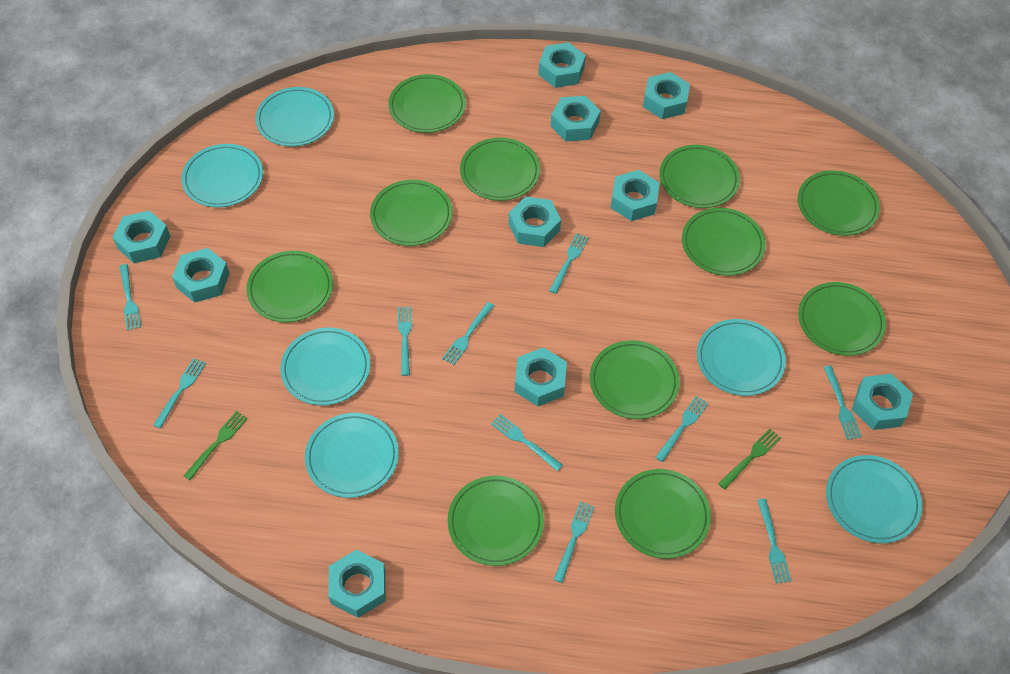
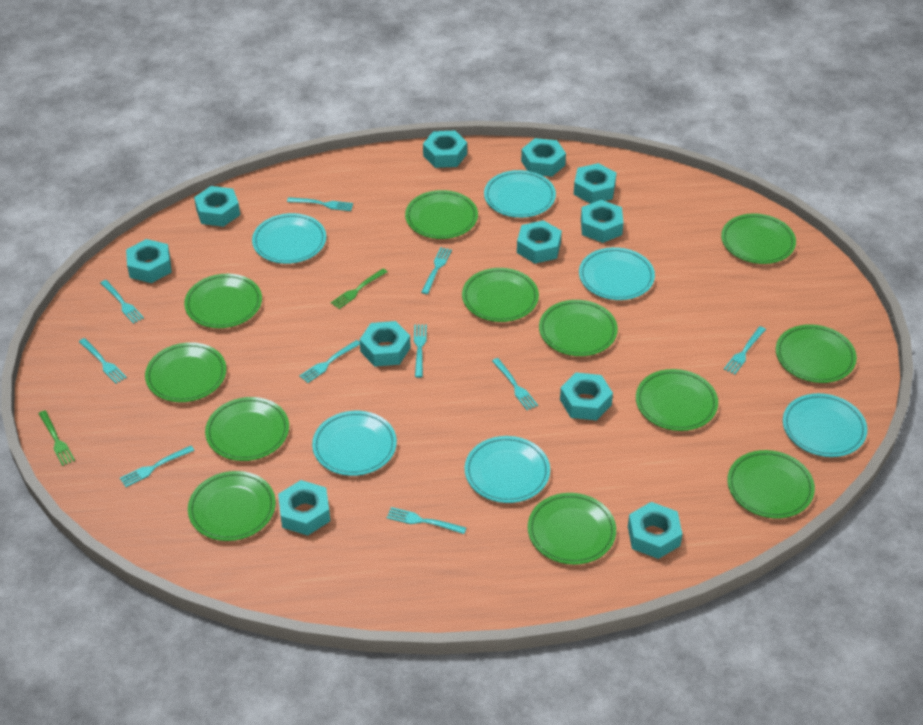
green plate: [246,250,333,322] [370,180,453,246] [388,74,466,133] [448,475,544,566] [460,138,540,201] [590,340,680,419] [615,469,711,559] [659,145,740,208] [682,208,766,276] [798,170,880,236] [798,282,886,356] = 11 -> [145,342,227,402] [184,274,262,328] [188,471,276,541] [205,397,289,461] [405,190,478,239] [462,268,539,322] [528,493,616,565] [539,300,618,356] [636,369,718,431] [721,213,796,264] [727,450,815,519] [776,324,857,383] = 12
turquoise nut: [112,211,170,263] [172,248,230,303] [328,550,386,618] [509,197,561,247] [515,347,567,406] [538,42,586,88] [551,96,601,142] [610,170,660,221] [643,72,690,119] [852,374,913,430] = 10 -> [126,239,172,283] [194,186,240,227] [278,480,330,536] [360,321,411,367] [423,131,467,168] [517,220,562,264] [521,138,566,177] [560,372,613,421] [574,163,616,204] [581,200,623,243] [628,502,682,559] = 11

